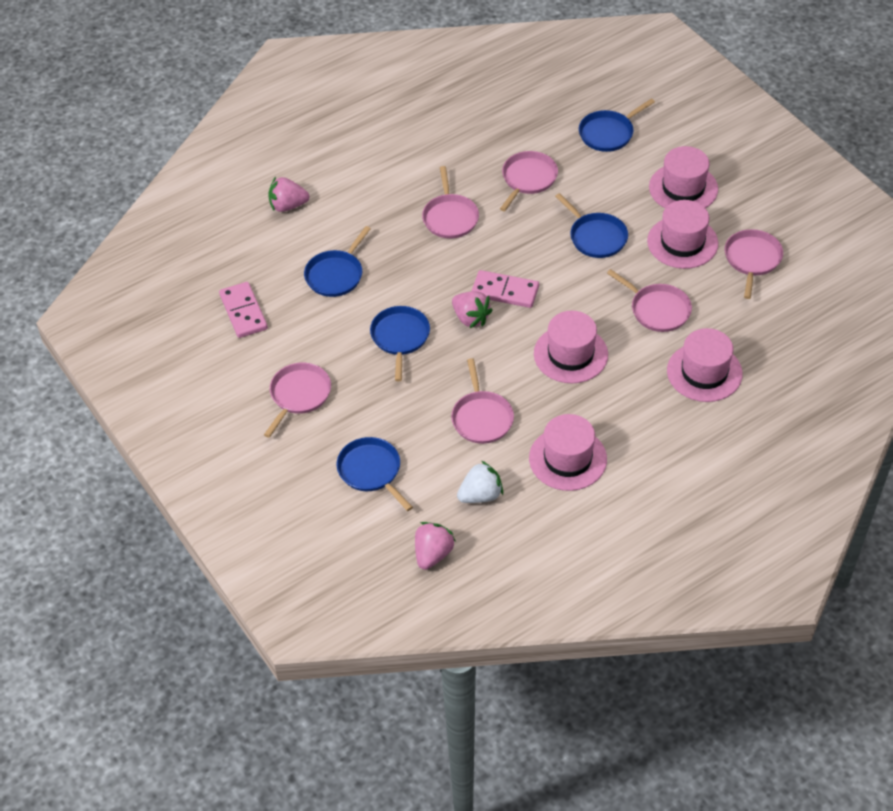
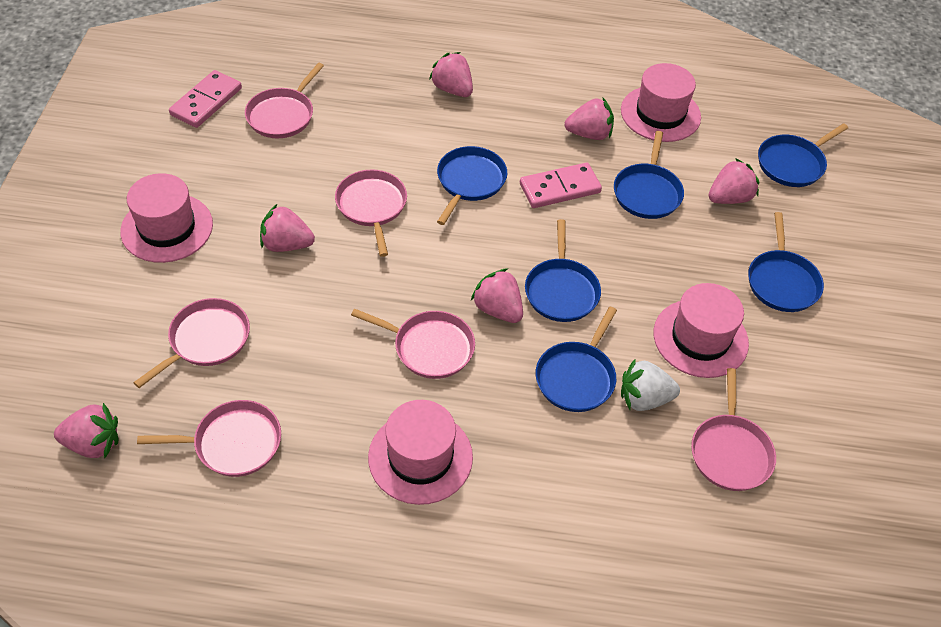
blue pan: [304,226,371,297] [337,437,413,511] [370,306,430,381] [555,193,628,258] [579,99,655,152] = 5 -> [437,146,507,225] [525,219,601,322] [536,307,617,412] [614,131,684,219] [748,212,824,312] [758,123,848,187] = 6
pink hat: [529,414,607,491] [534,311,608,383] [647,200,718,269] [649,146,718,208] [667,328,743,402] = 5 -> [120,173,213,263] [368,400,473,505] [621,63,701,142] [654,283,749,378] = 4
pink strawberry: [268,177,309,212] [415,522,456,570] [452,291,493,328] = 3 -> [54,403,118,458] [260,204,315,252] [429,52,473,97] [471,268,523,323] [564,98,614,140] [708,158,759,204] = 6

